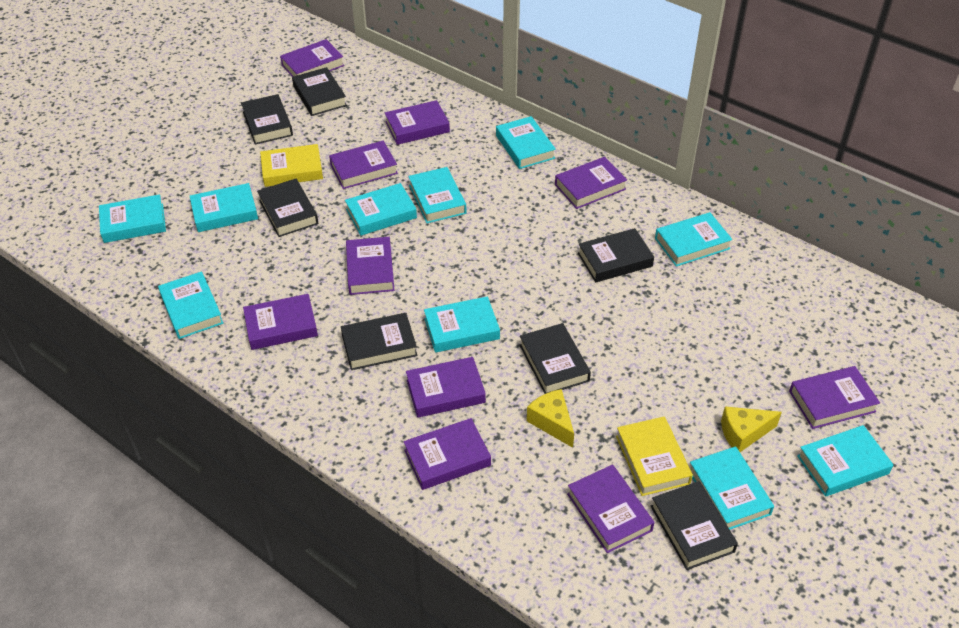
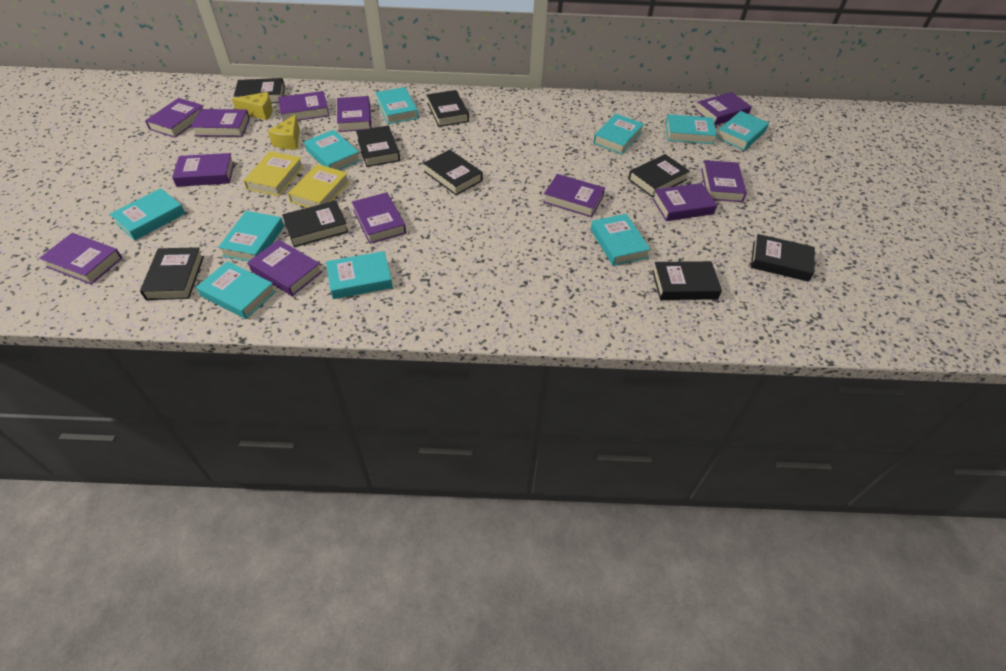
black book: [241,94,293,145] [257,179,318,237] [292,67,347,116] [341,313,417,370] [520,323,591,394] [578,228,654,283] [651,481,738,570] = 7 -> [140,247,204,300] [234,78,285,103] [282,201,349,247] [356,126,400,167] [423,150,482,195] [427,90,469,127] [628,154,690,198] [652,261,722,300] [751,234,815,282] = 9
purple book: [243,294,318,350] [280,39,344,77] [329,141,398,189] [346,237,395,295] [385,100,450,145] [404,418,491,490] [406,357,486,418] [555,157,627,209] [567,464,655,553] [789,366,880,429] = 10 -> [39,233,122,285] [145,98,204,138] [172,153,235,187] [191,109,250,137] [248,240,322,296] [278,91,330,121] [337,96,372,132] [352,192,406,244] [543,174,605,217] [652,183,717,221] [695,92,752,125] [701,160,747,202] = 12

